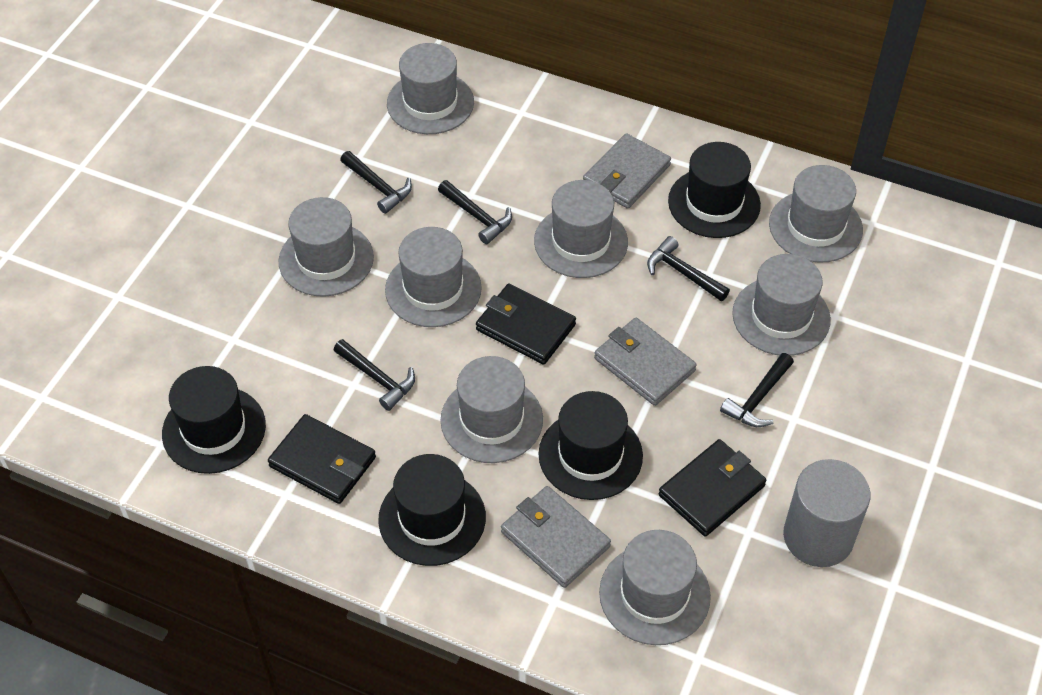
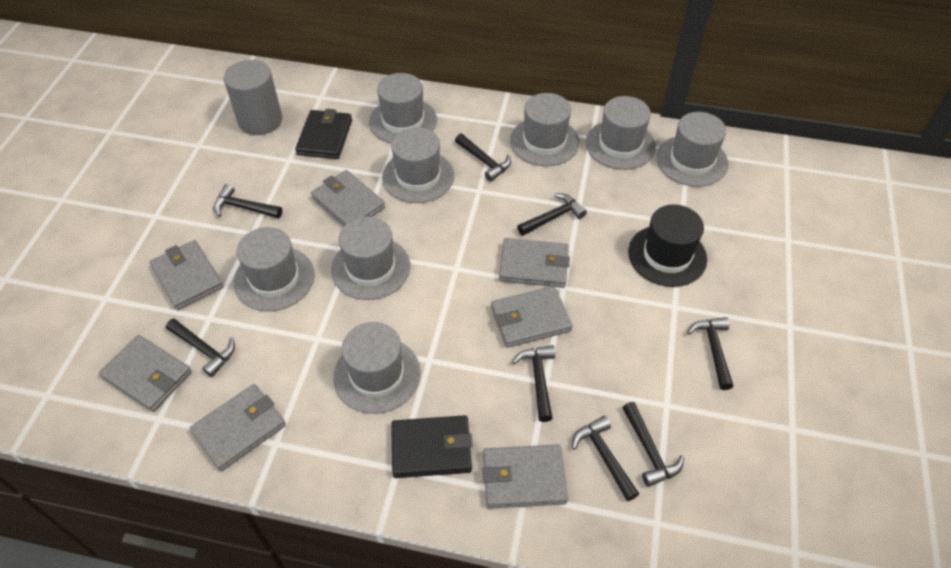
black hammer: [334,339,415,411] [340,151,412,214] [438,180,512,244] [647,236,730,301] [720,353,794,427] = 5 -> [166,319,235,377] [214,184,282,218] [455,133,511,182] [512,345,555,422] [517,193,587,236] [572,416,639,501] [622,402,684,487] [687,317,733,390] = 8
black hat: [162,366,266,474] [378,454,486,566] [538,391,643,500] [668,142,761,238] = 4 -> [628,204,707,287] = 1
black wallet: [268,414,376,504] [476,284,576,365] [659,439,766,537] = 3 -> [295,109,352,159] [391,415,472,478] = 2
grey wallet: [501,486,611,588] [583,133,671,209] [594,318,697,406] = 3 -> [99,335,192,412] [150,240,224,310] [189,384,286,471] [311,170,385,226] [482,445,568,509] [491,286,572,348] [499,238,570,288] = 7

